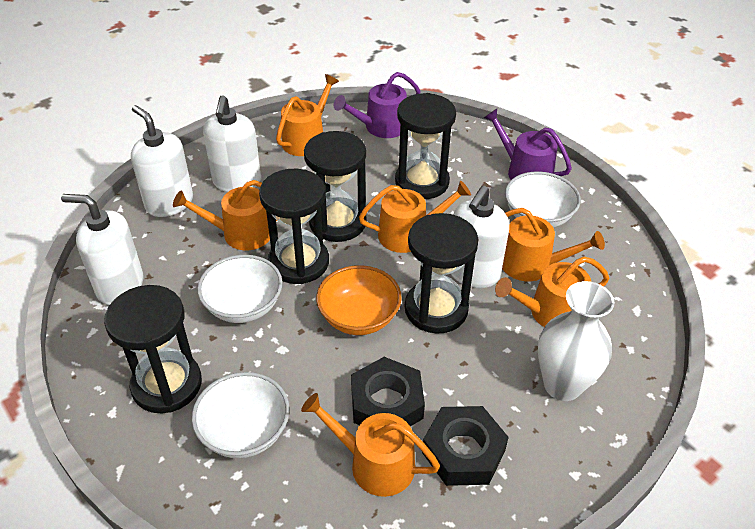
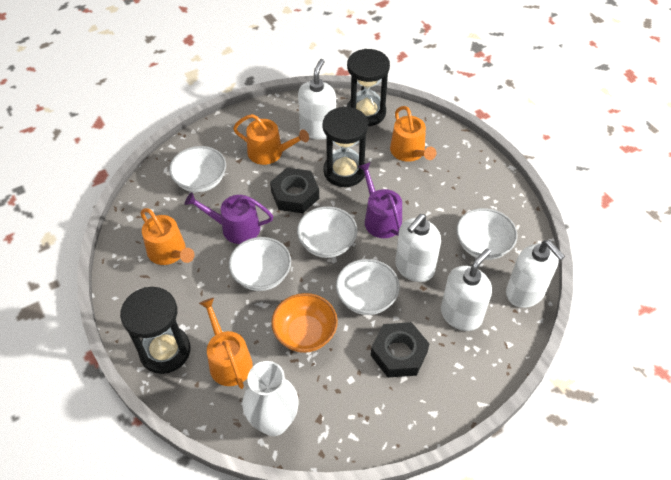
black hourglass: [104,285,202,413] [259,169,329,284] [304,131,367,242] [395,93,456,199] [405,213,479,334] = 5 -> [120,287,190,374] [323,107,368,187] [347,49,390,126] = 3
orange watering can: [173,180,277,250] [276,74,339,156] [301,393,440,497] [359,181,471,253] [495,257,609,327] [502,208,605,281] = 6 -> [141,208,195,265] [199,298,253,389] [233,114,309,165] [390,106,437,162] = 4
white bowl: [192,372,290,458] [197,255,282,323] [505,172,581,228] = 3 -> [169,146,226,193] [229,237,291,291] [297,206,358,258] [336,259,400,315] [456,208,518,260] = 5

